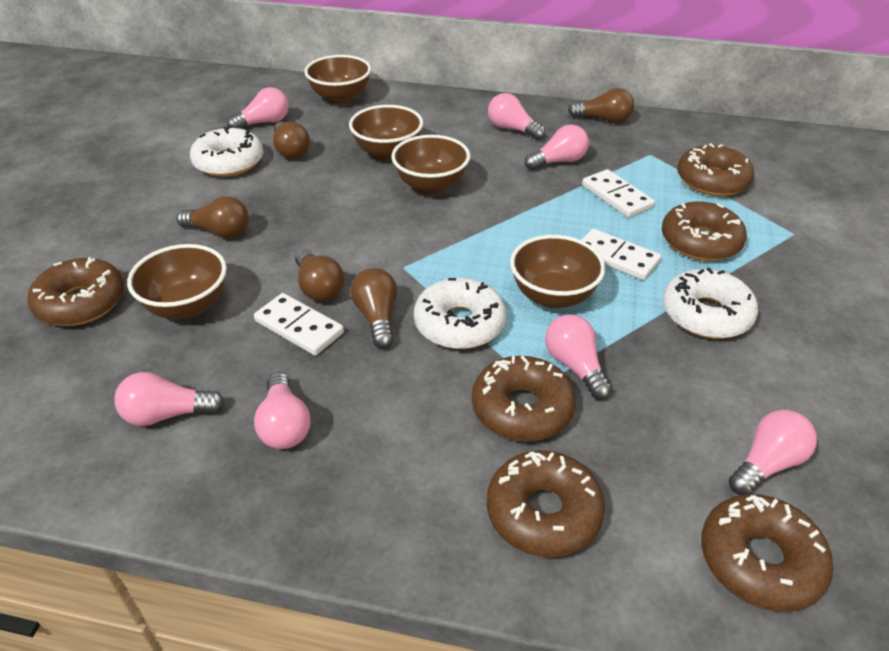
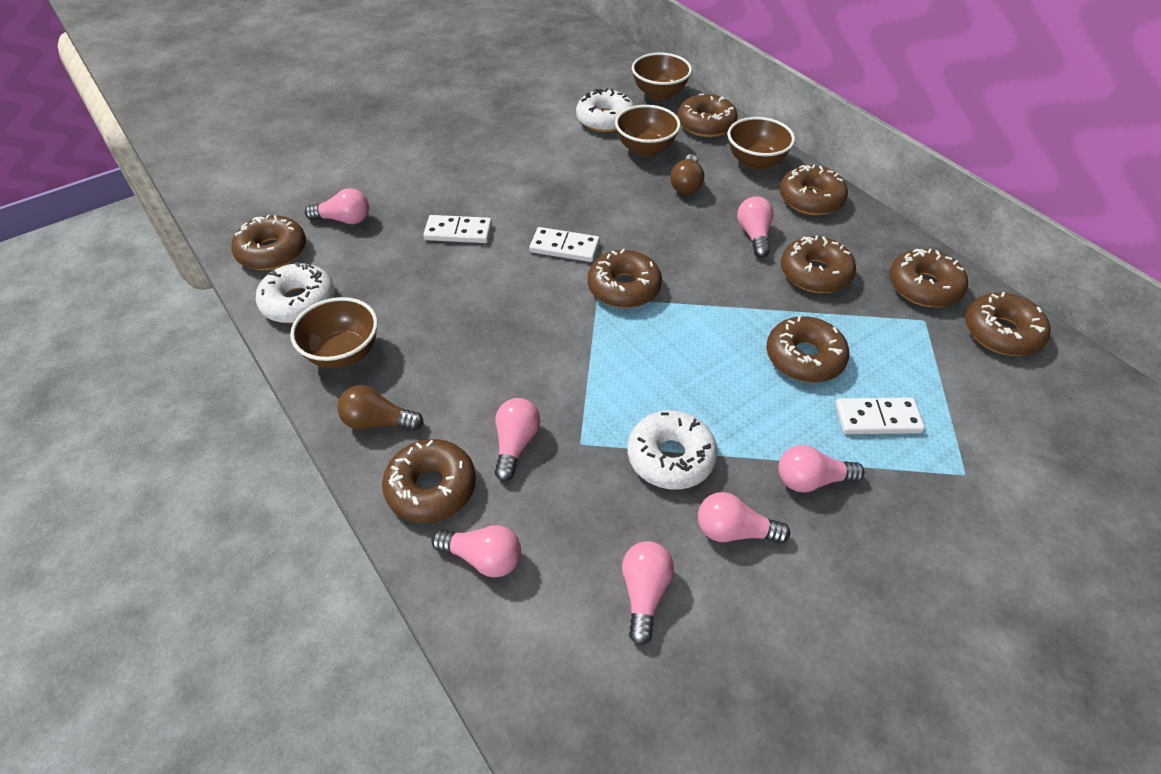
brown bowl: [127,244,227,319] [304,55,371,104] [349,105,423,160] [391,135,470,194] [510,235,606,308] = 5 -> [290,297,378,368] [615,105,681,157] [632,53,692,100] [728,117,795,170] = 4
brown donut: [27,257,124,326] [472,356,576,442] [487,450,605,558] [662,201,747,261] [677,143,754,196] [701,494,833,612] = 6 -> [231,215,306,270] [382,439,476,523] [588,249,662,308] [677,94,738,137] [766,316,849,383] [780,165,848,215] [781,236,856,293] [889,248,968,307] [965,292,1051,356] = 9
brown light bulb: [177,196,249,238] [273,122,310,159] [295,249,344,301] [351,268,397,348] [568,88,634,123] = 5 -> [337,385,424,431] [670,154,704,194] = 2

